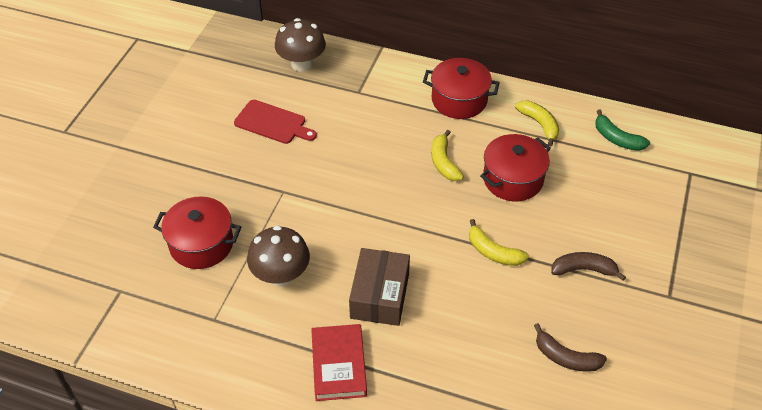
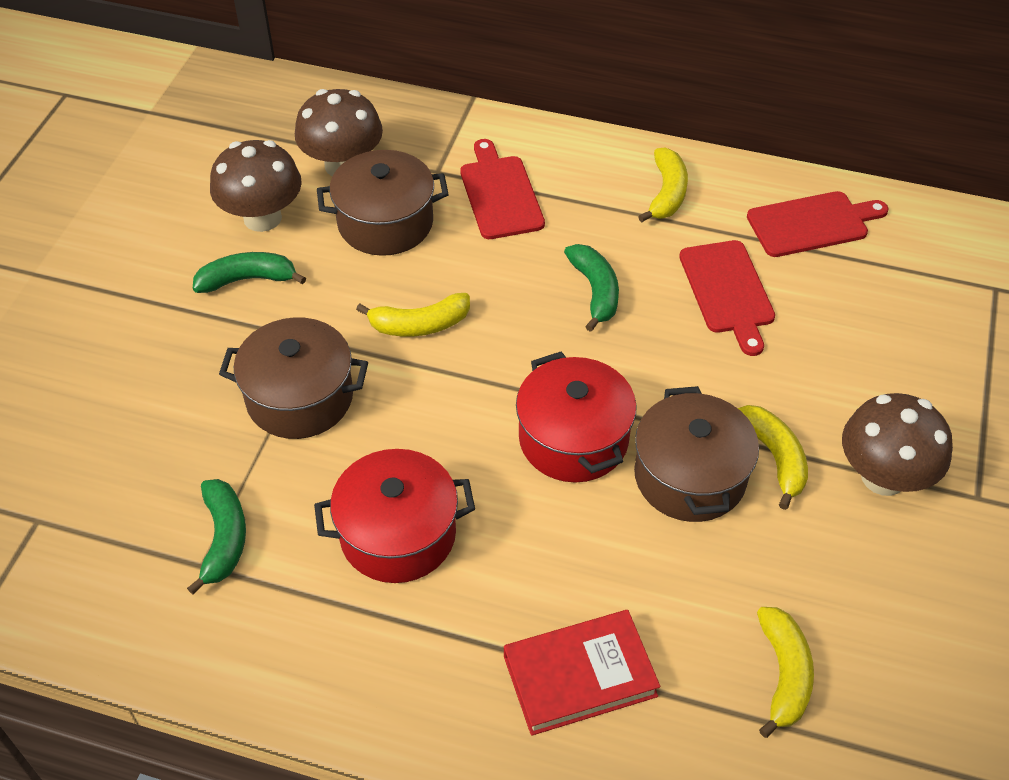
brown banana: [534,323,607,372] [551,252,626,281] = 2 -> none = 0
brown box: [349,248,410,326] = 1 -> none = 0
brown mushroom: [247,225,310,287] [275,18,326,72] = 2 -> [210,140,302,232] [295,89,383,176] [842,393,953,496] = 3
brown pot: none = 0 -> [219,317,368,439] [317,150,449,256] [634,386,759,522] = 3
green banana: [595,109,650,151] = 1 -> [187,479,246,595] [193,252,306,293] [564,244,619,332] = 3
red cutting board: [234,100,317,144] = 1 -> [460,139,545,239] [679,240,775,356] [747,191,889,257] = 3
red pot: [153,196,241,269] [423,58,500,119] [480,134,551,201] = 3 -> [314,449,475,583] [516,352,637,483] = 2
yellow banana: [431,130,464,181] [469,219,529,266] [515,101,559,146] = 3 -> [356,293,470,337] [638,148,688,222] [738,405,808,510] [757,607,814,738] = 4

